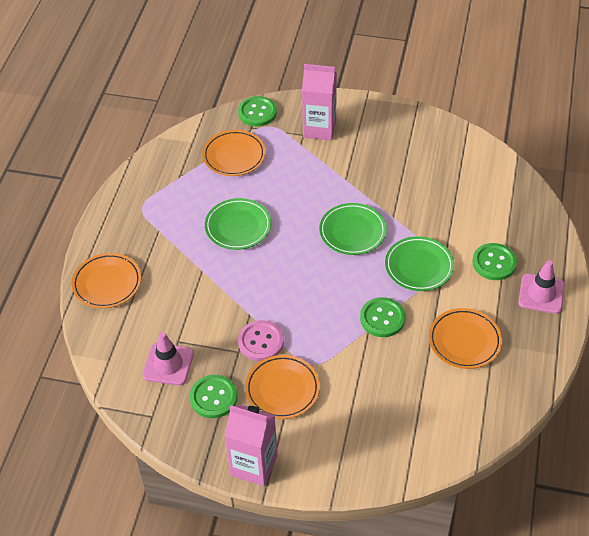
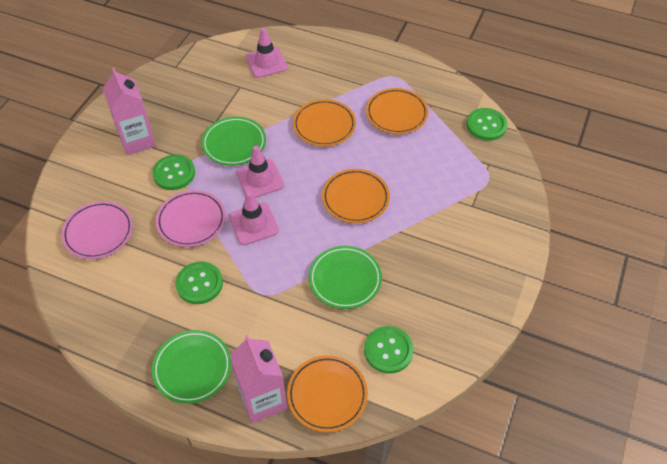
pink button: [238,320,284,361] = 1 -> none = 0
pink plate: none = 0 -> [61,201,133,259] [156,190,226,247] = 2
pink traffic cone: [143,332,194,385] [518,260,565,314] = 2 -> [229,191,279,245] [236,146,284,198] [246,28,288,78] = 3

